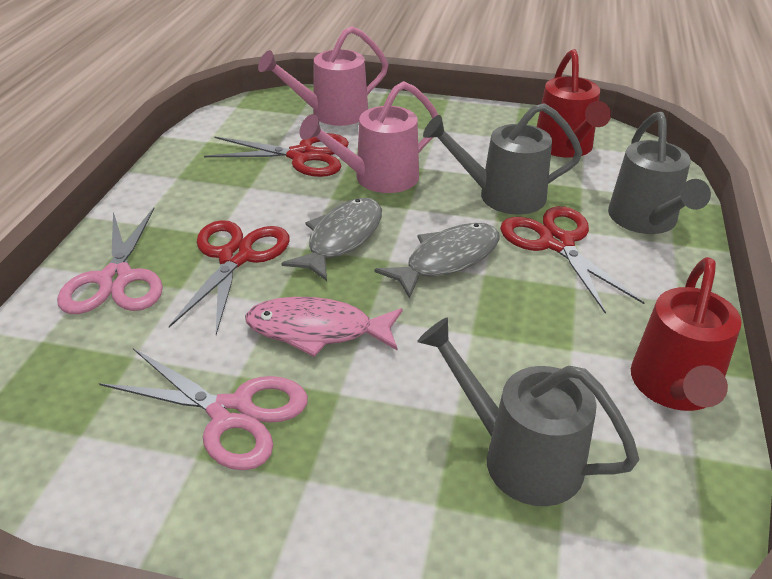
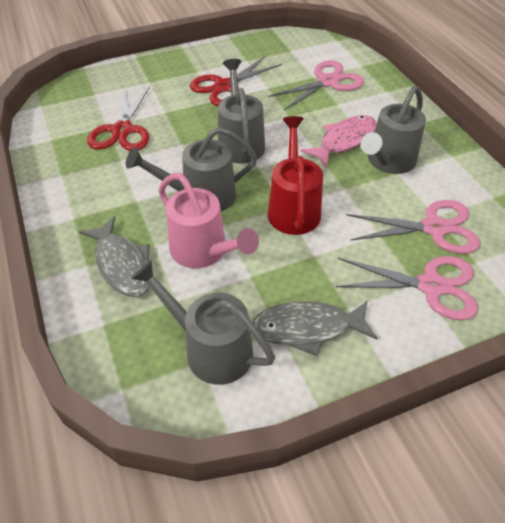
grey watering can: [417,318,639,506] [423,103,583,215] [608,112,711,234] = 3 -> [126,127,257,212] [131,260,275,385] [218,59,265,164] [361,86,426,174] = 4
pink scissors: [57,208,163,314] [99,348,308,470] = 2 -> [268,60,364,111] [336,256,478,320] [347,200,480,254] = 3
pink watering can: [258,26,388,126] [300,81,438,193] = 2 -> [159,173,259,268] = 1
red scissors: [169,220,290,335] [204,133,349,177] [500,206,645,314] = 3 -> [87,87,150,151] [190,56,282,106] = 2
red watering can: [537,49,611,158] [631,257,742,411] = 2 -> [267,116,323,235] = 1

